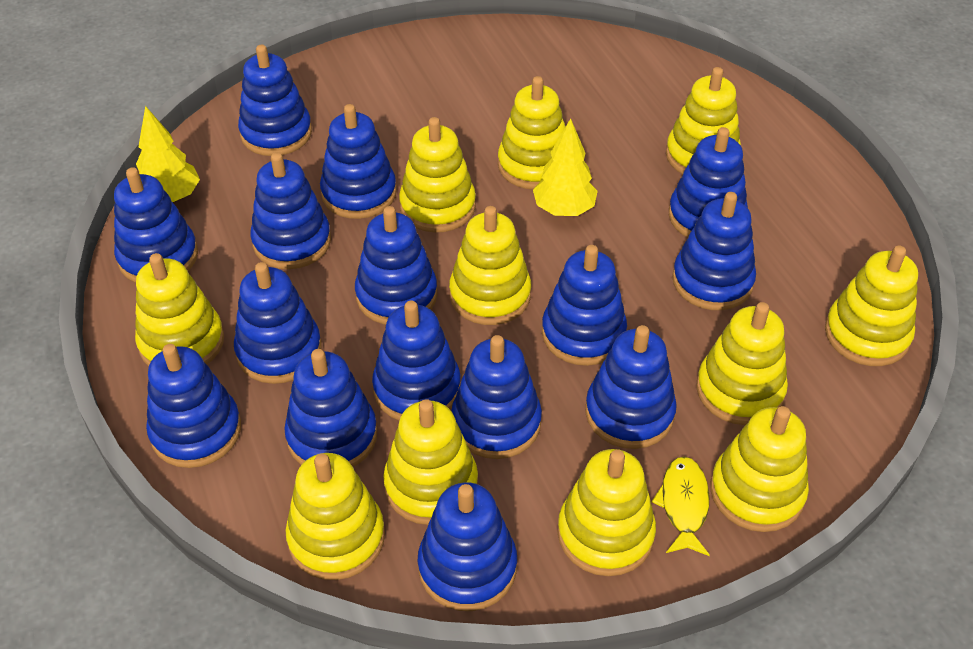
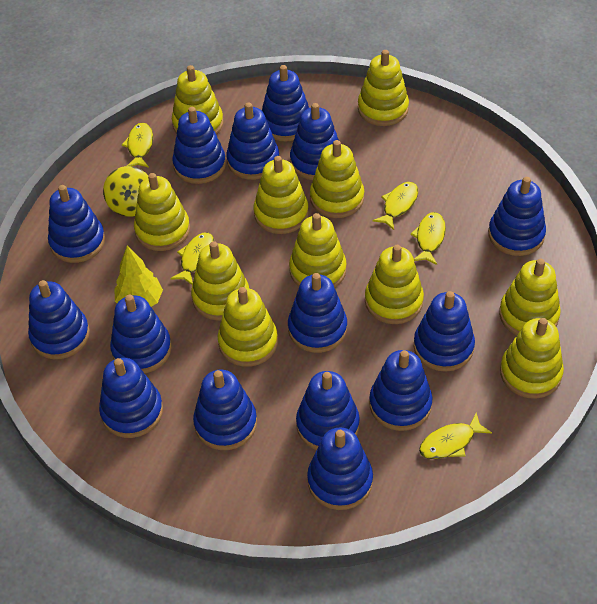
yellow fish: [652,456,710,556] = 1 -> [122,123,153,168] [170,232,214,285] [373,182,418,230] [410,212,446,265] [419,413,492,459] = 5
yellow spinning top: none = 0 -> [103,166,148,217] = 1
yellow tree: [136,106,200,202] [533,118,598,216] = 2 -> [115,246,163,307] = 1

